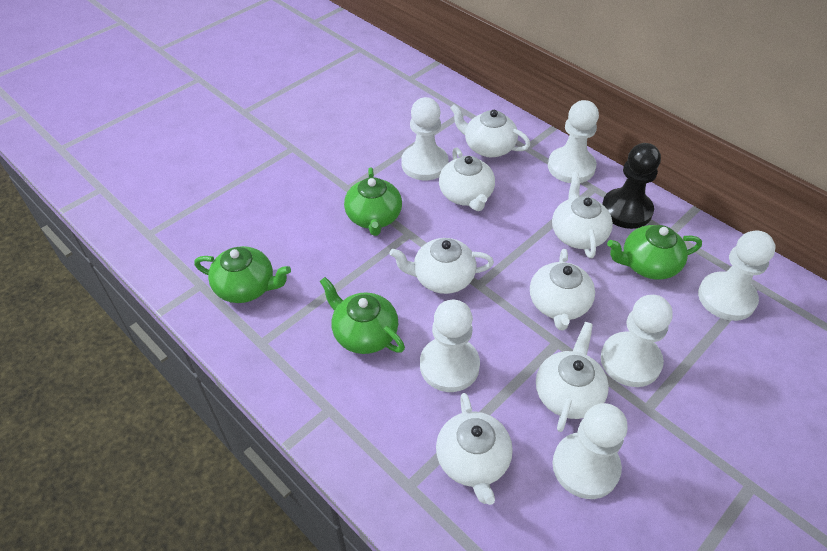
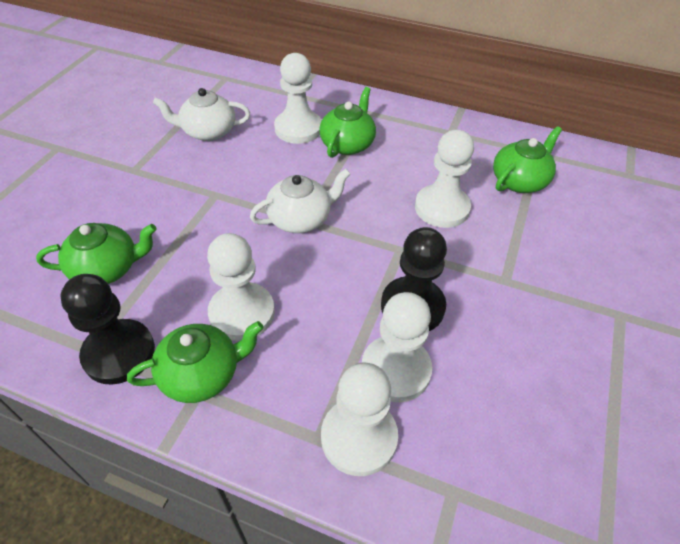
black pawn: [602,143,661,229] = 1 -> [60,274,155,385] [381,227,447,331] = 2
white pawn: [401,97,448,180] [420,300,480,392] [548,100,599,183] [552,403,628,499] [601,295,673,387] [698,231,776,321] = 6 -> [207,233,275,341] [274,53,322,144] [321,363,398,476] [362,292,432,402] [415,130,474,228] = 5
white teapot: [390,238,494,294] [436,393,513,505] [439,147,495,211] [450,104,530,157] [530,249,595,330] [536,322,609,432] [552,172,613,258] = 7 -> [153,88,250,141] [250,169,350,233] = 2

